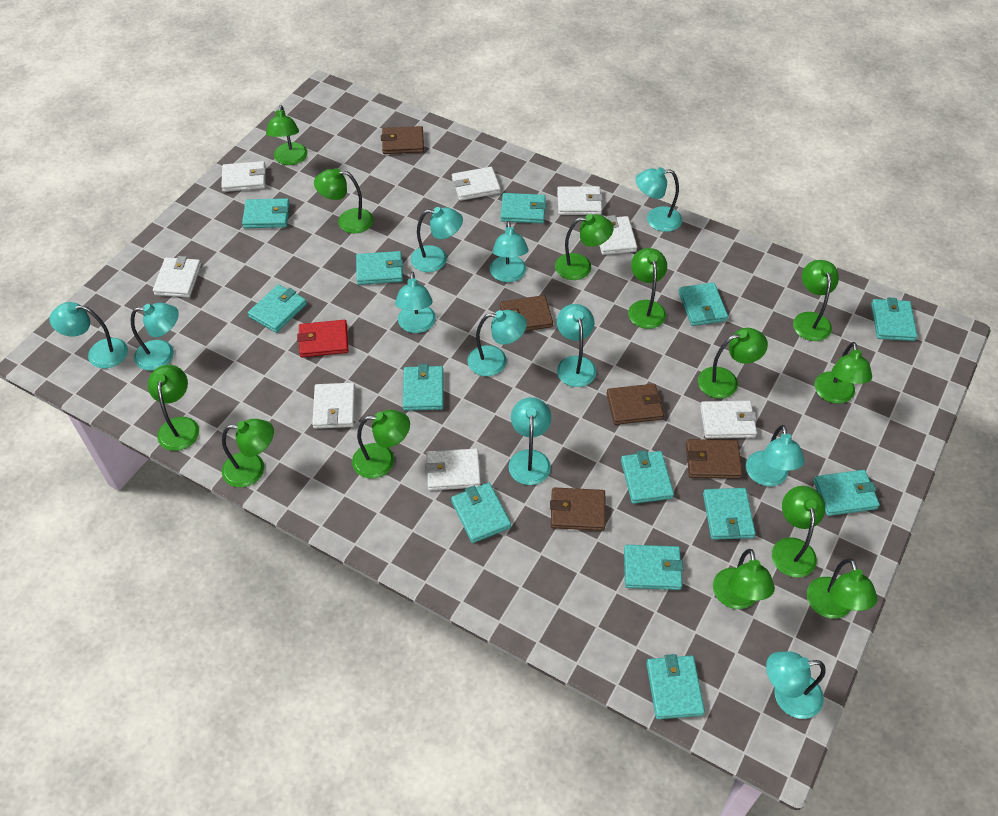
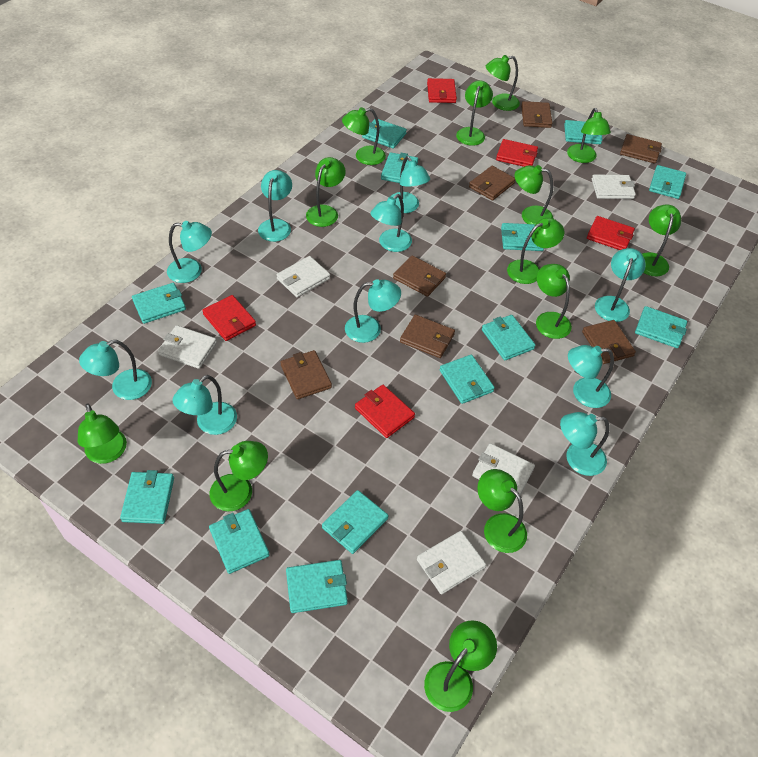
brown wallet: [381,126,424,154] [500,295,553,331] [550,487,606,531] [606,384,664,425] [686,439,743,479] = 5 -> [280,350,332,399] [393,255,446,297] [400,315,455,358] [469,166,515,201] [521,101,552,128] [582,320,636,364] [620,134,662,164] = 7
red wallet: [297,320,348,357] = 1 -> [202,295,256,341] [355,385,415,438] [427,78,457,103] [496,139,538,167] [587,216,635,250] = 5
turquoise lamp: [50,302,128,368] [131,303,179,371] [395,272,436,333] [411,207,463,272] [467,310,527,376] [490,221,528,282] [509,397,551,485] [557,304,596,387] [635,167,682,232] [746,425,805,486] [766,651,826,719] = 11 -> [79,340,152,400] [167,221,212,283] [172,375,237,435] [258,170,292,242] [345,280,401,343] [370,194,412,252] [390,156,430,213] [560,412,609,476] [568,345,614,408] [595,248,646,322] = 10
white wallet: [153,256,201,297] [221,161,266,192] [312,383,355,429] [425,449,481,491] [452,167,501,201] [557,186,603,215] [599,215,637,255] [700,401,757,439] = 8 -> [158,325,217,369] [276,256,330,297] [417,531,486,595] [472,443,535,498] [592,174,636,199] = 5

